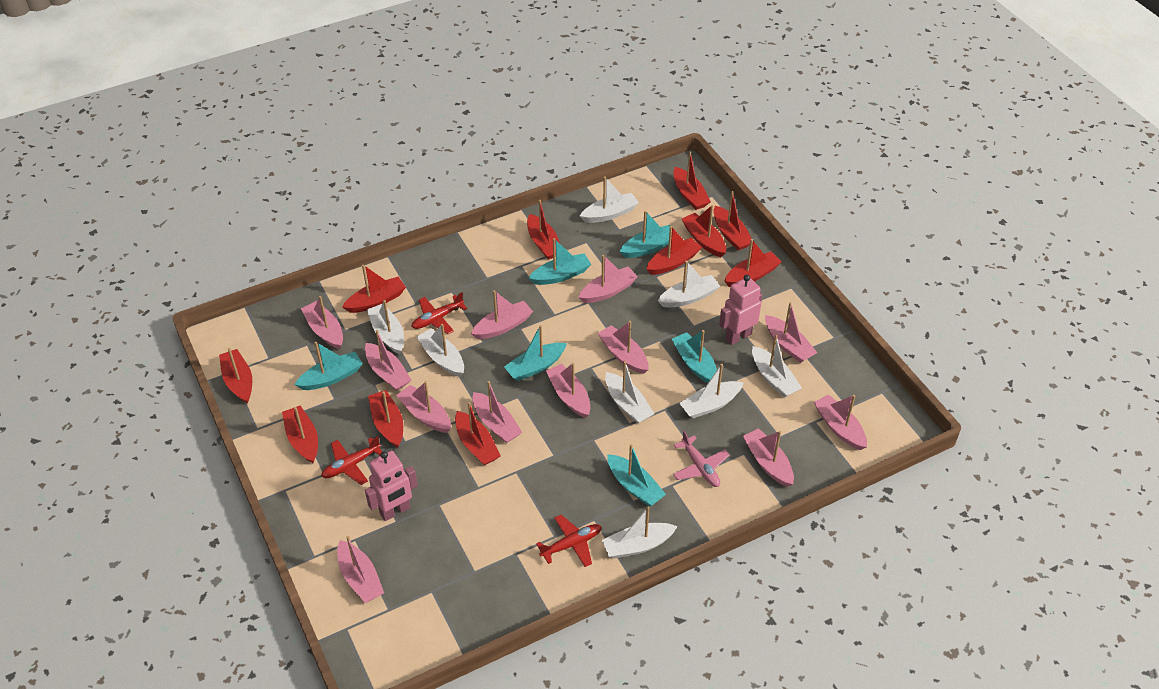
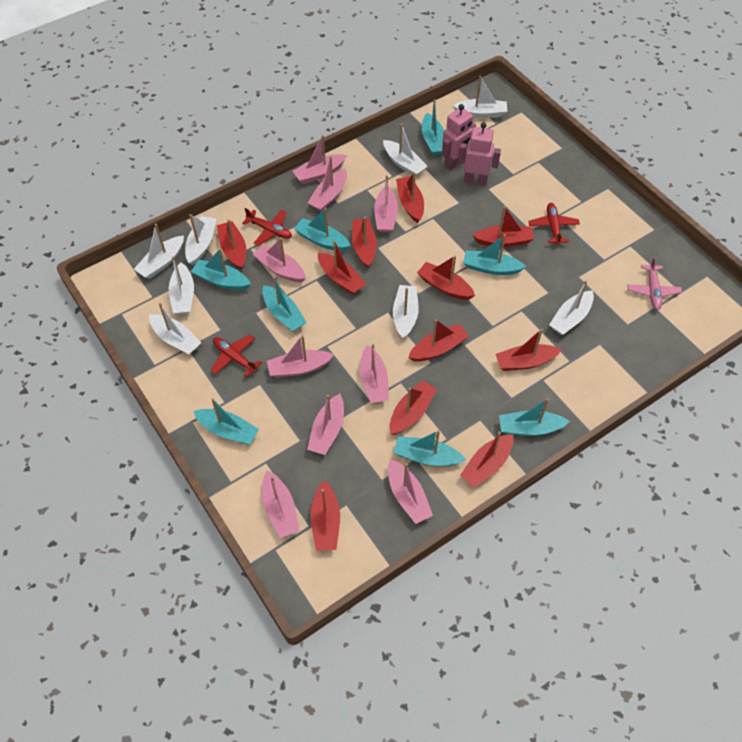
pink boat: [301,296,343,349] [337,536,384,603] [365,330,411,391] [396,381,451,433] [471,290,533,339] [473,381,523,443] [546,363,590,418] [578,255,638,303] [597,321,649,374] [743,428,794,487] [765,302,817,363] [814,394,867,450] = 12 -> [253,238,306,282] [262,471,299,538] [267,335,334,378] [293,135,347,184] [307,394,344,455] [308,156,347,212] [360,344,389,403] [374,175,398,232] [388,459,433,524] = 9
turquoise boat: [294,342,363,390] [504,325,567,381] [529,238,591,285] [607,444,666,506] [620,210,670,258] [672,330,717,383] = 6 -> [191,248,251,290] [193,398,259,445] [262,276,307,332] [294,208,350,251] [394,430,466,466] [422,99,444,155] [463,234,526,275] [499,398,570,436] = 8

